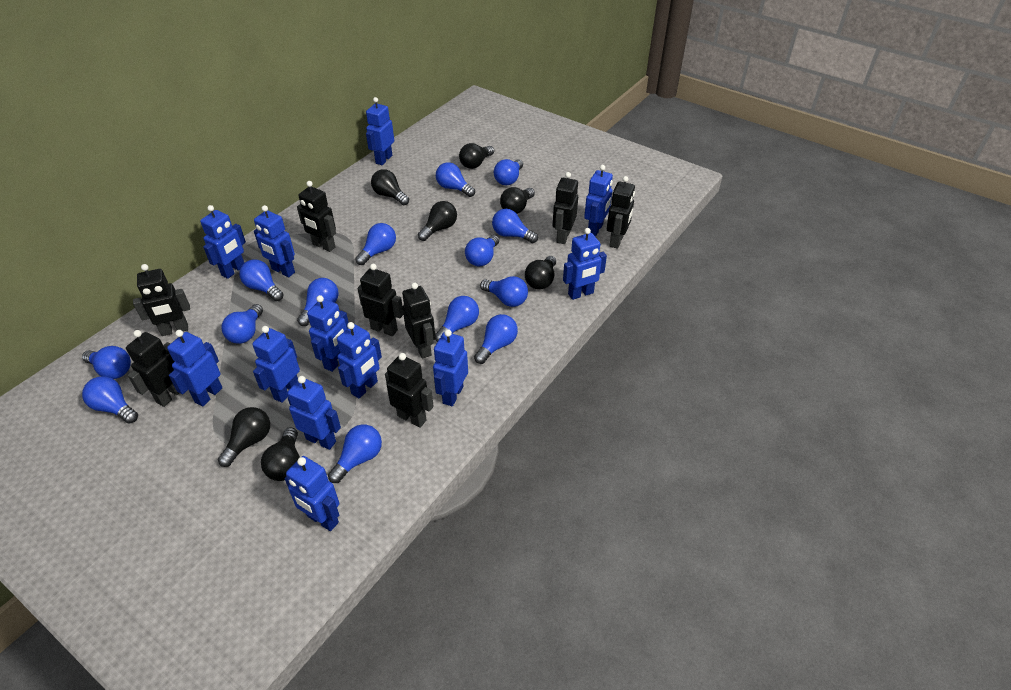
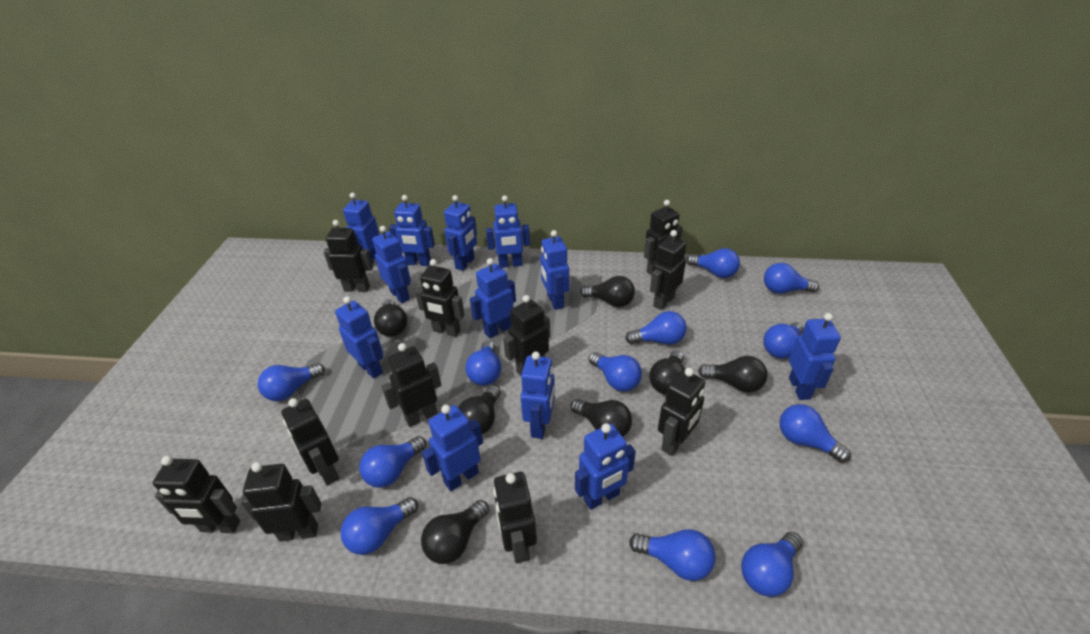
black robot: [126,330,179,407] [133,264,190,336] [297,181,336,252] [357,264,403,336] [385,353,434,428] [402,283,436,359] [553,172,578,244] [607,176,635,249] = 8 -> [153,456,240,533] [240,462,322,542] [281,398,339,486] [323,220,373,292] [381,343,442,427] [415,259,465,337] [493,472,537,563] [503,295,550,376] [644,200,683,275] [650,230,686,310] [658,368,705,456] = 11
blue light bulb: [82,346,131,379] [82,376,138,424] [221,304,263,344] [239,259,284,301] [297,278,339,326] [328,425,382,483] [355,223,396,265] [435,296,479,342] [436,162,475,197] [465,235,499,266] [474,314,518,364] [480,276,528,307] [492,209,538,243] [494,159,523,185] = 14 -> [258,363,325,401] [341,497,418,555] [359,436,426,488] [466,340,501,386] [589,352,642,392] [625,311,687,345] [629,529,715,581] [687,248,740,278] [741,532,803,597] [763,322,804,358] [764,263,819,294] [779,404,851,463] = 12

